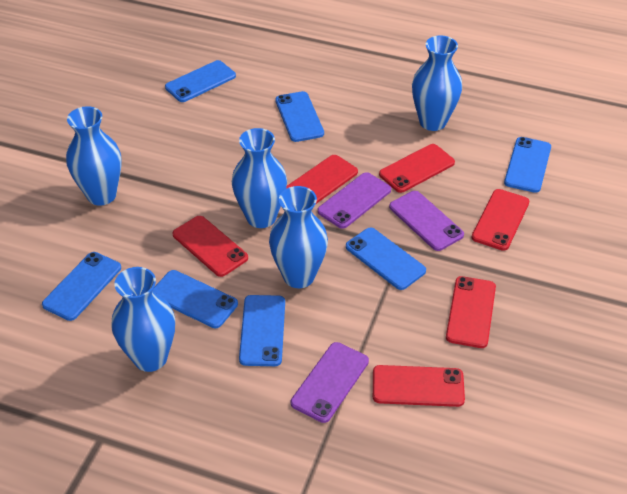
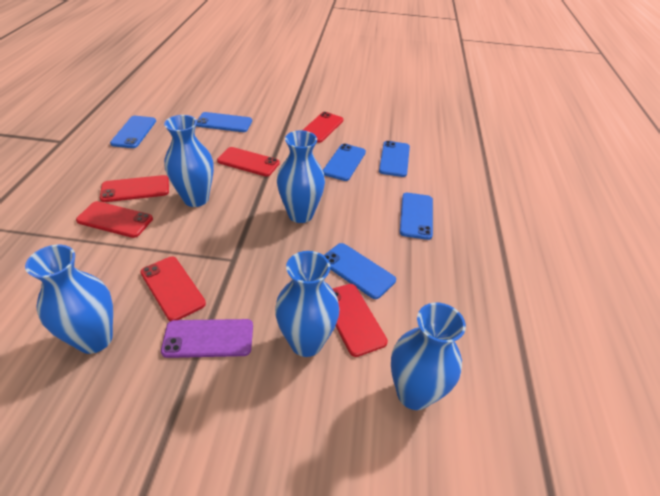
blue phone: [42,252,121,321] [153,270,238,328] [165,60,236,102] [239,295,285,366] [275,91,324,142] [346,228,426,290] [504,137,551,193] = 7 -> [110,116,156,148] [196,112,252,132] [323,143,366,181] [324,243,396,299] [379,141,410,177] [400,193,433,240] = 6
purple phone: [291,342,369,423] [317,172,391,229] [389,191,464,251] = 3 -> [161,319,253,358] = 1

